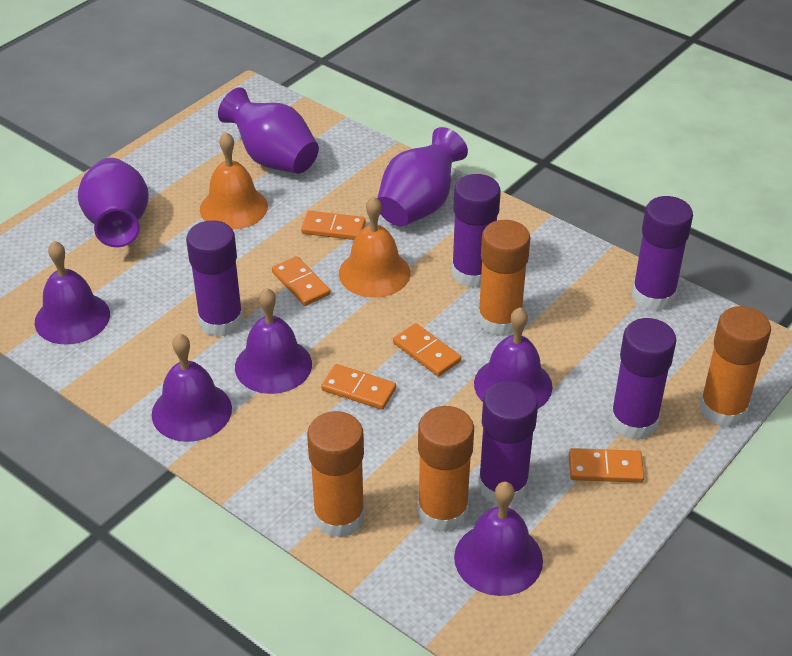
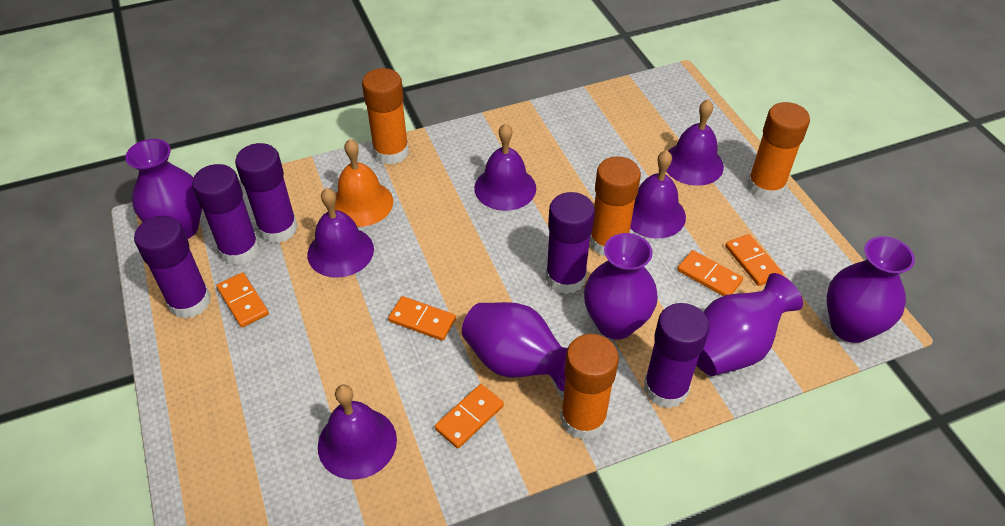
orange bell: [200,132,268,230] [339,196,410,298] = 2 -> [335,139,393,227] = 1
purple vase: [78,158,149,247] [218,87,319,174] [377,127,468,226] = 3 -> [125,139,202,239] [462,302,568,391] [584,233,658,339] [697,273,803,376] [827,236,915,343] = 5

